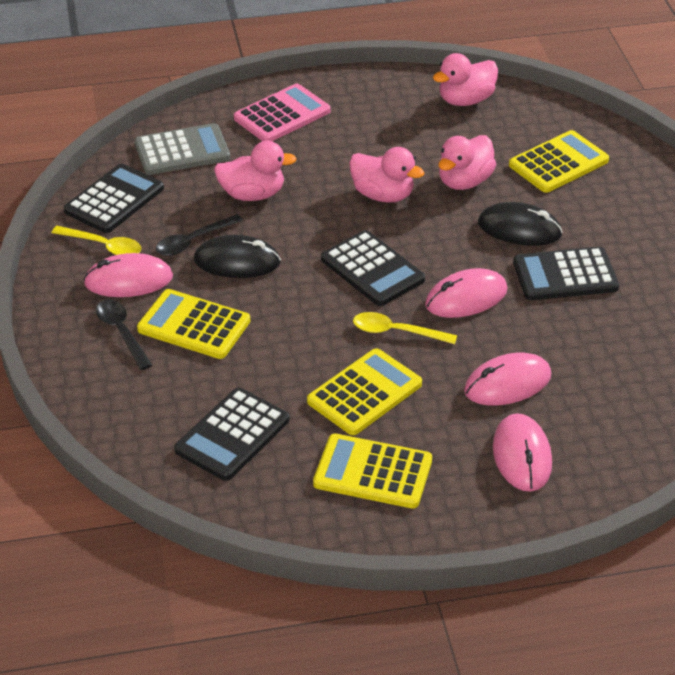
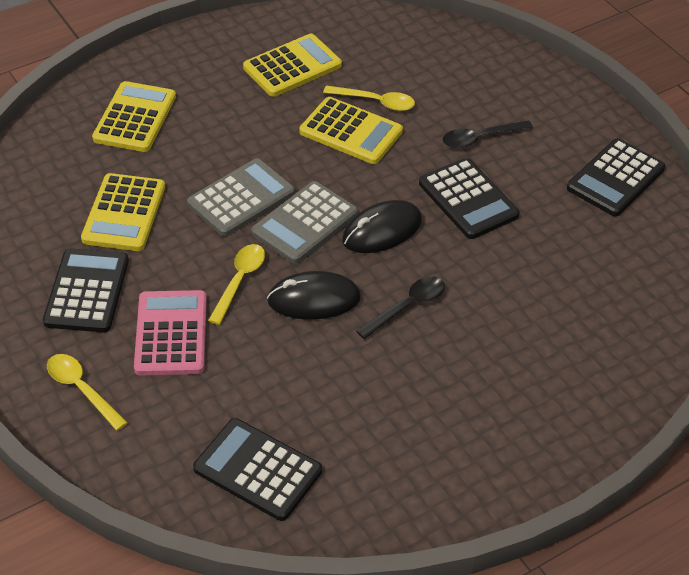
grey calculator: [135,123,230,175] = 1 -> [187,158,295,237] [251,181,358,264] = 2
pink duck: [214,141,297,201] [349,147,425,203] [433,53,498,106] [438,135,496,190] = 4 -> none = 0
pink mouse: [83,253,173,297] [425,268,507,318] [464,353,551,406] [493,413,552,492] = 4 -> none = 0
yellow spoon: [52,226,141,255] [353,312,457,344] = 2 -> [47,354,128,431] [208,244,265,325] [323,85,415,111] = 3

